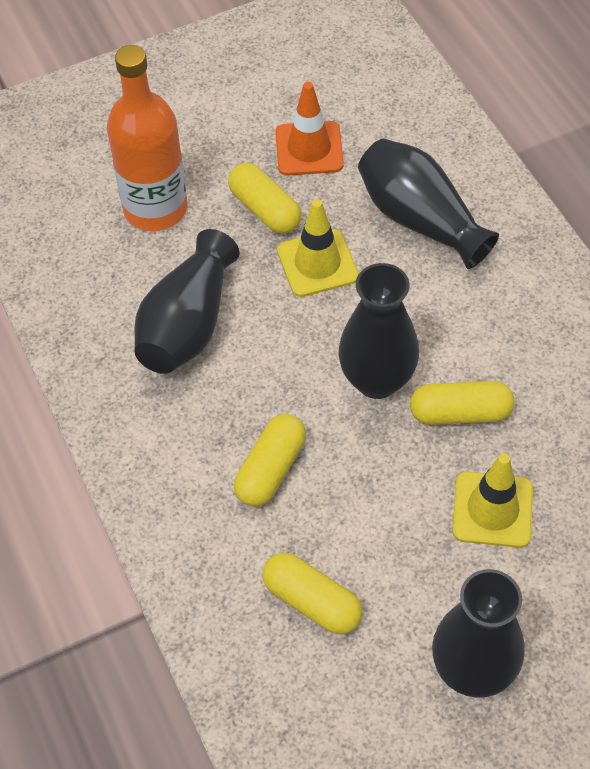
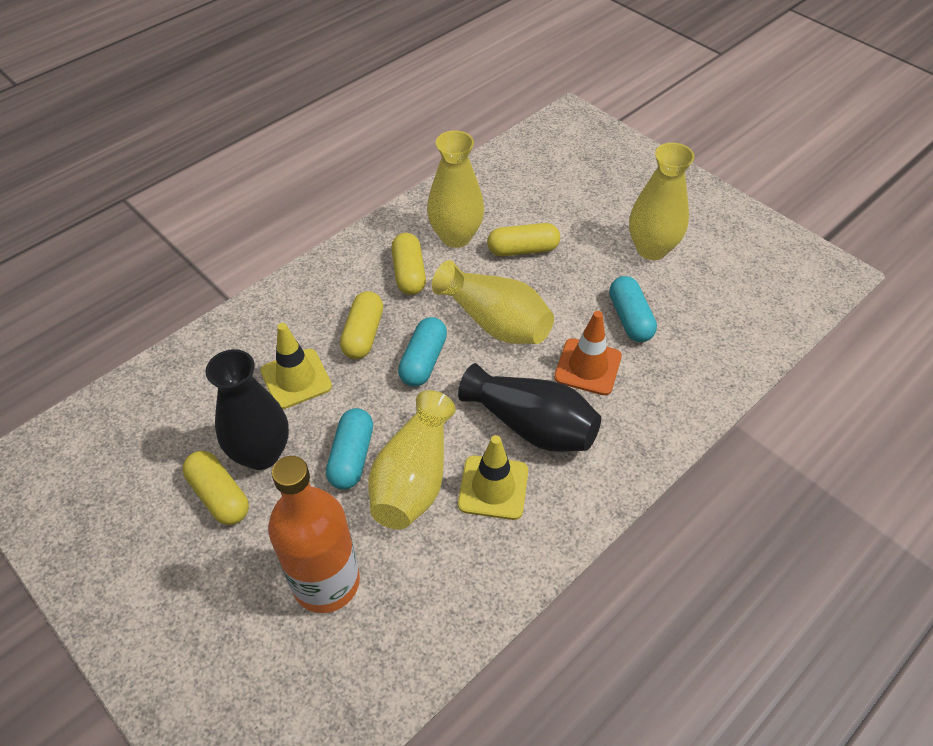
black vase: [134,229,239,374] [338,263,419,399] [358,139,499,269] [432,569,525,698] = 4 -> [205,349,289,470] [458,363,601,452] = 2
turquoise capsule: none = 0 -> [326,408,373,489] [398,317,447,387] [609,276,657,342] = 3
yellow vase: none = 0 -> [368,390,455,529] [427,130,484,248] [432,260,554,344] [629,143,695,260] = 4

